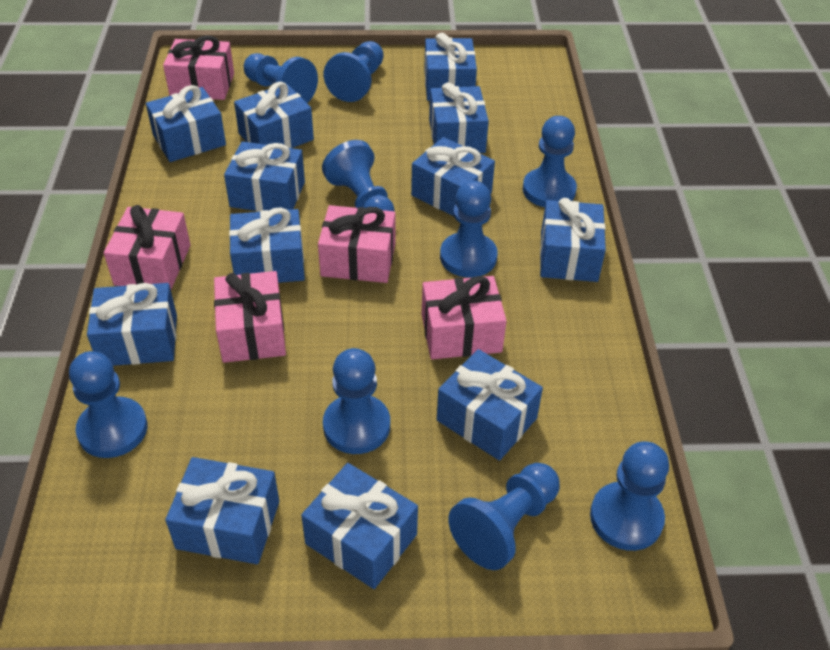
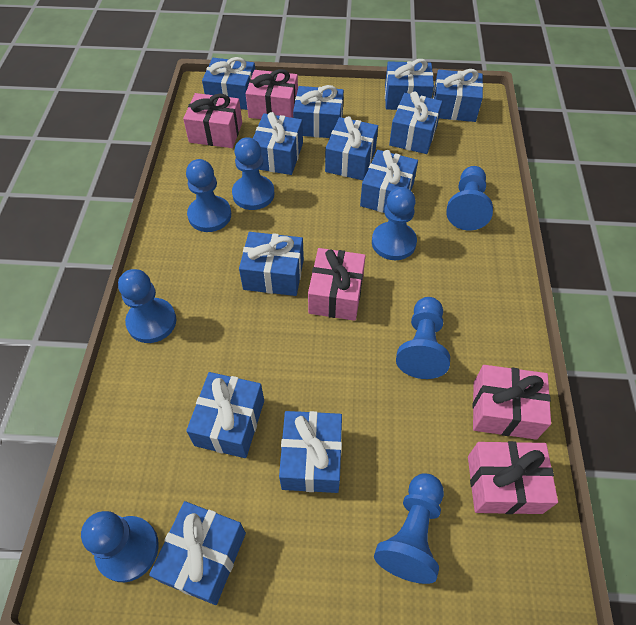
blue pawn: [69,351,148,458] [244,53,318,103] [322,140,395,211] [323,348,390,454] [324,41,384,102] [440,181,498,278] [448,463,560,570] [523,116,577,207] [590,442,669,551] = 9 -> [81,511,159,582] [118,269,176,343] [186,159,231,232] [232,137,275,210] [372,187,417,260] [374,474,444,584] [396,297,450,379] [446,166,493,231] = 8

